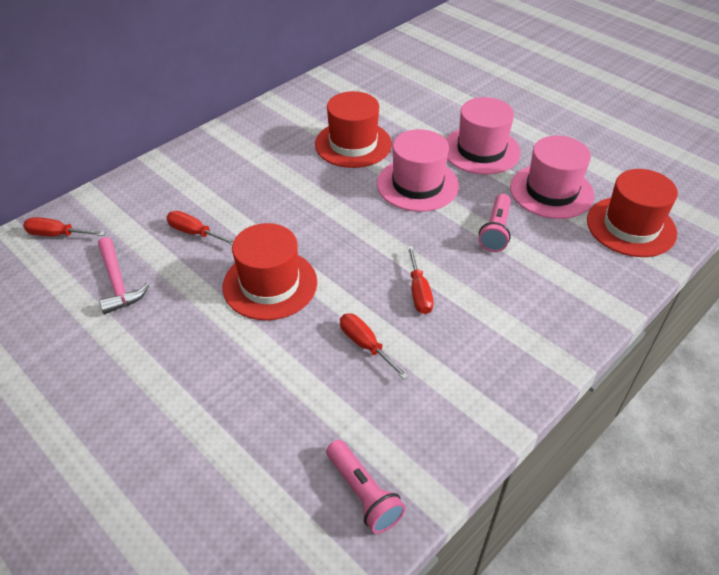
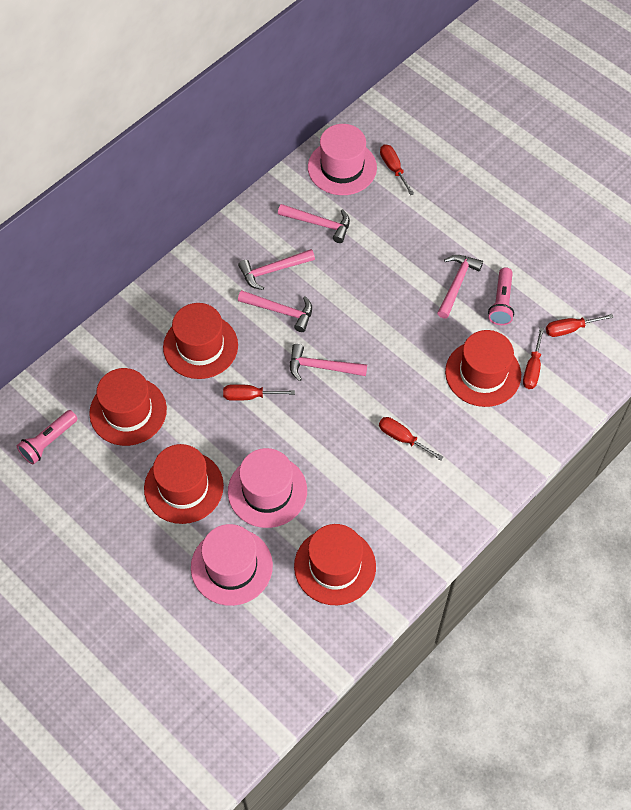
pink hammer: [98,237,149,314] = 1 -> [238,249,315,290] [238,290,312,332] [278,204,350,243] [290,344,367,381] [437,255,483,319] = 5
red hat: [222,223,317,320] [315,91,392,168] [587,169,678,257] = 3 -> [89,368,167,446] [144,444,224,524] [163,303,238,379] [294,524,376,605] [445,330,521,407] = 5
red screwdriver: [23,217,106,236] [166,211,234,245] [340,313,409,379] [407,246,434,314] = 4 -> [223,384,295,401] [379,417,443,460] [380,144,414,195] [523,327,544,389] [546,314,614,337] = 5

